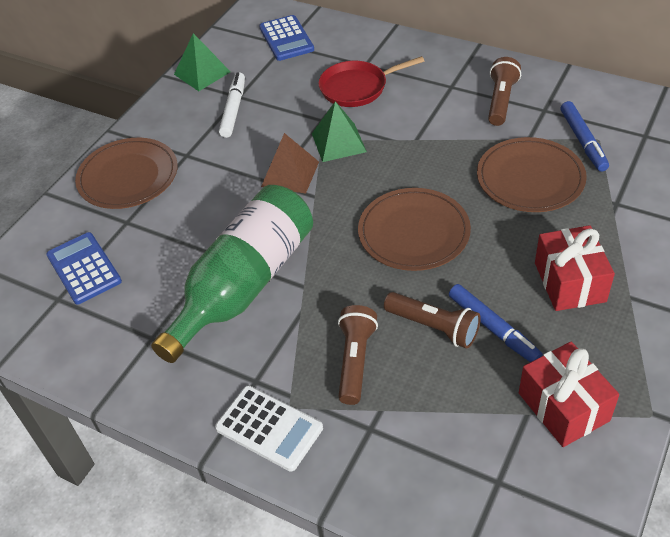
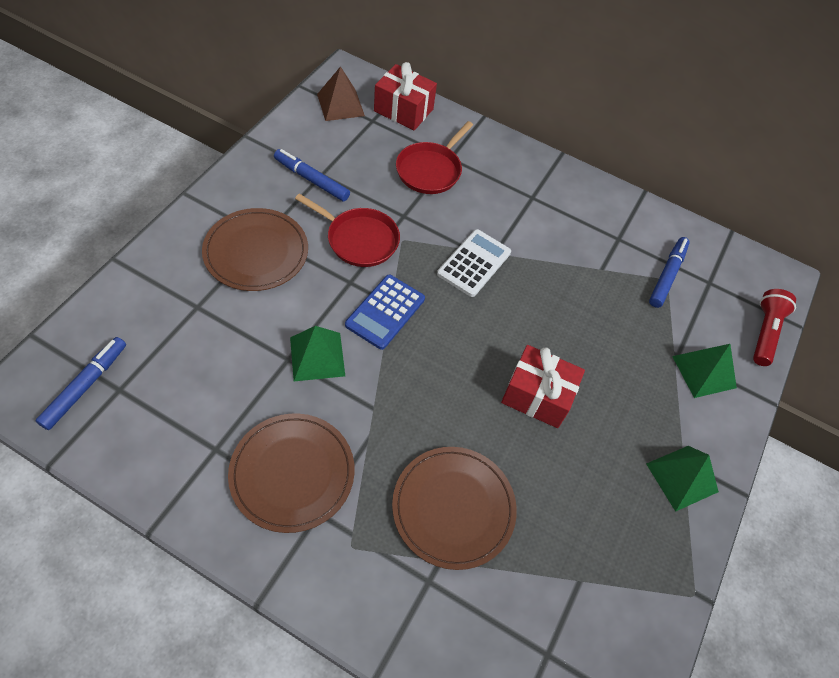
blue calculator: [46,232,122,305] [259,15,314,61] = 2 -> [345,275,425,350] = 1
blue marker: [449,284,543,362] [560,101,609,172] = 2 -> [35,337,126,430] [274,149,350,202] [649,237,690,308] = 3
brown flashlight: [338,305,378,405] [384,292,481,349] [488,57,521,126] = 3 -> none = 0
green bottle: [151,185,313,363] = 1 -> none = 0
green pyramid: [174,33,231,91] [312,101,367,162] = 2 -> [290,326,345,381] [646,446,719,512] [672,344,737,398] = 3
red flashlight: none = 0 -> [753,289,796,366] = 1
red pan: [319,56,424,107] = 1 -> [295,194,400,267] [396,121,473,194] = 2
white marker: [219,72,245,138] = 1 -> none = 0

